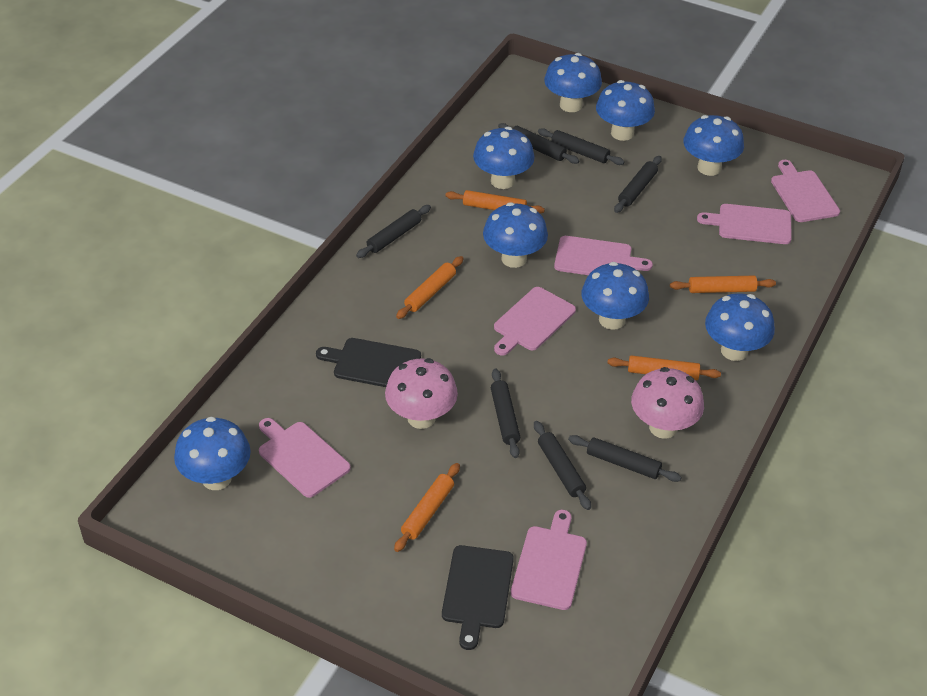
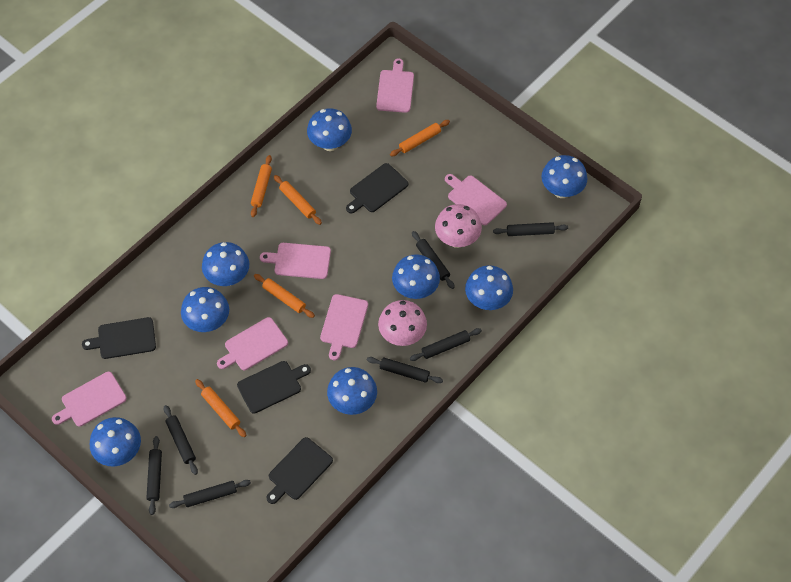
black cutting board: [316,338,421,387] [442,545,514,650] = 2 -> [82,317,156,359] [237,361,311,414] [266,437,333,504] [346,163,408,214] = 4

